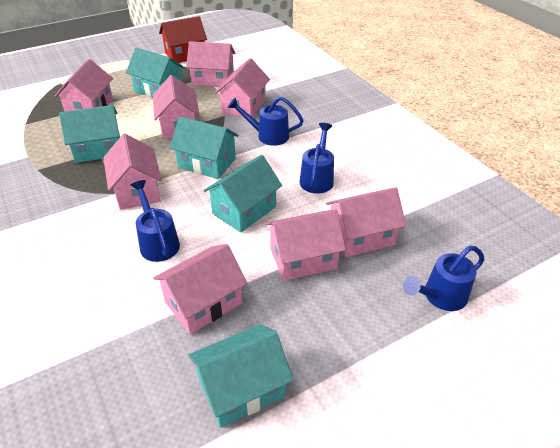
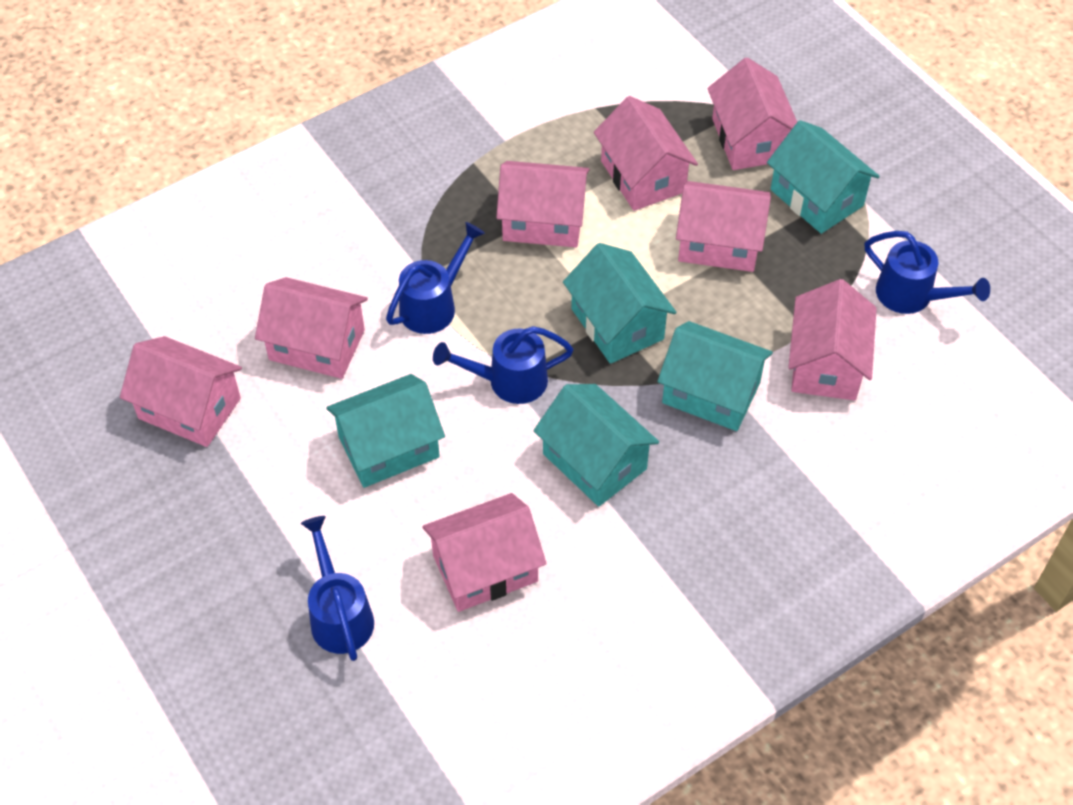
red house: [159,16,207,63] = 1 -> none = 0

